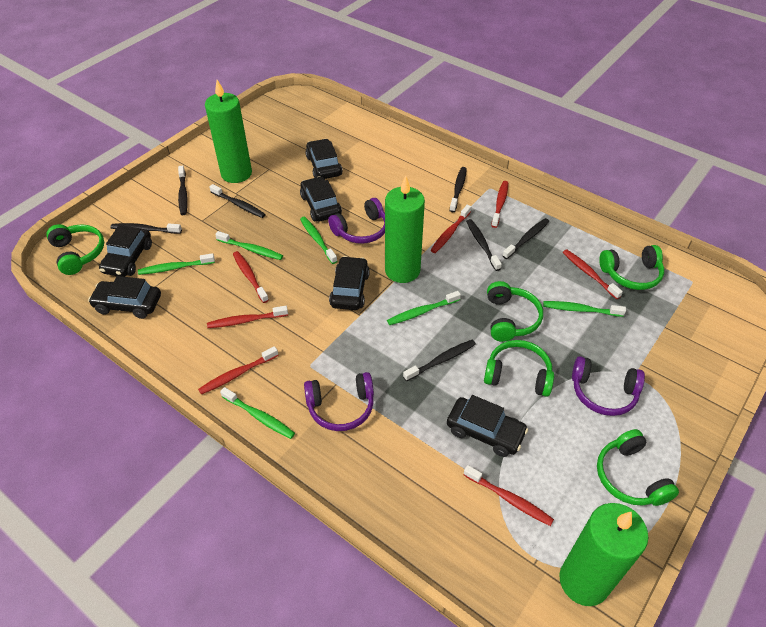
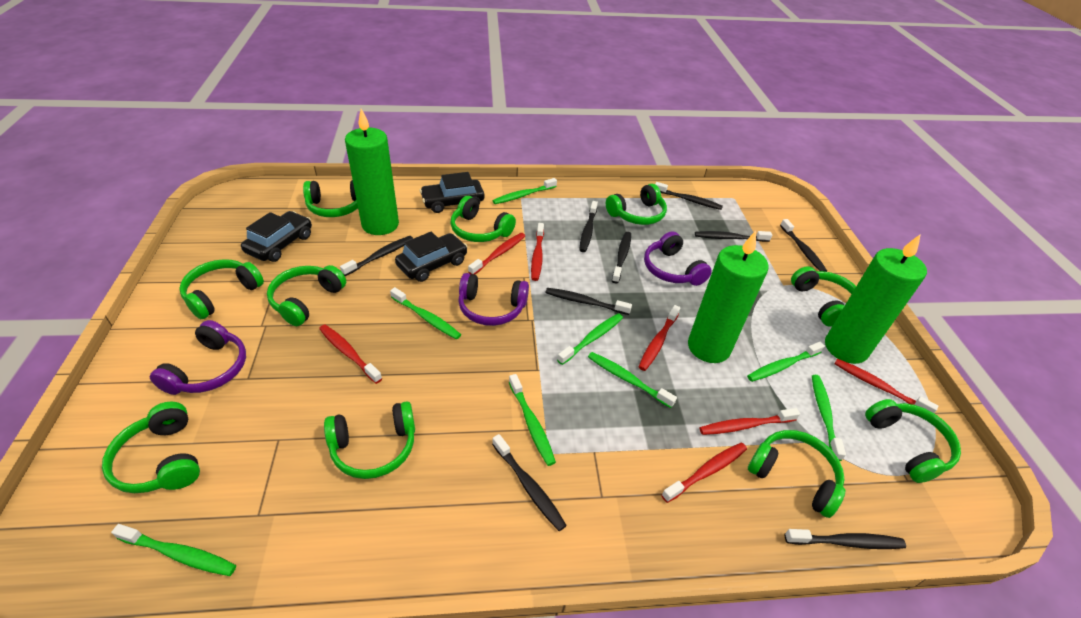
black car: [88,276,161,319] [99,225,152,277] [300,176,342,221] [305,139,343,179] [329,256,370,310] [447,395,528,457] = 6 -> [241,211,312,262] [395,232,468,282] [420,172,485,213] = 3
black toothbrush: [110,223,182,234] [178,166,188,215] [209,184,266,218] [403,340,476,381] [449,167,467,212] [466,219,502,271] [503,218,549,259] = 7 -> [340,236,413,276] [492,434,567,531] [546,288,632,315] [579,201,598,252] [612,232,631,283] [655,182,723,210] [695,231,772,242] [780,219,827,272] [785,529,906,549] = 9
green headphones: [46,224,104,275] [484,340,554,397] [487,281,543,342] [597,429,679,506] [599,245,664,290] = 5 -> [102,402,200,493] [179,259,264,319] [267,265,346,326] [303,180,358,217] [324,401,415,479] [450,196,516,242] [606,184,667,225] [748,430,845,518] [791,266,856,327] [865,399,961,483] = 10
green toothbrush: [138,253,215,275] [215,231,283,260] [220,387,295,439] [300,217,337,264] [387,291,461,325] [543,301,626,317] = 6 -> [111,524,236,576] [390,287,461,339] [492,178,557,204] [509,374,556,466] [557,313,623,365] [588,352,677,408] [747,342,825,382] [812,375,846,461] = 8

